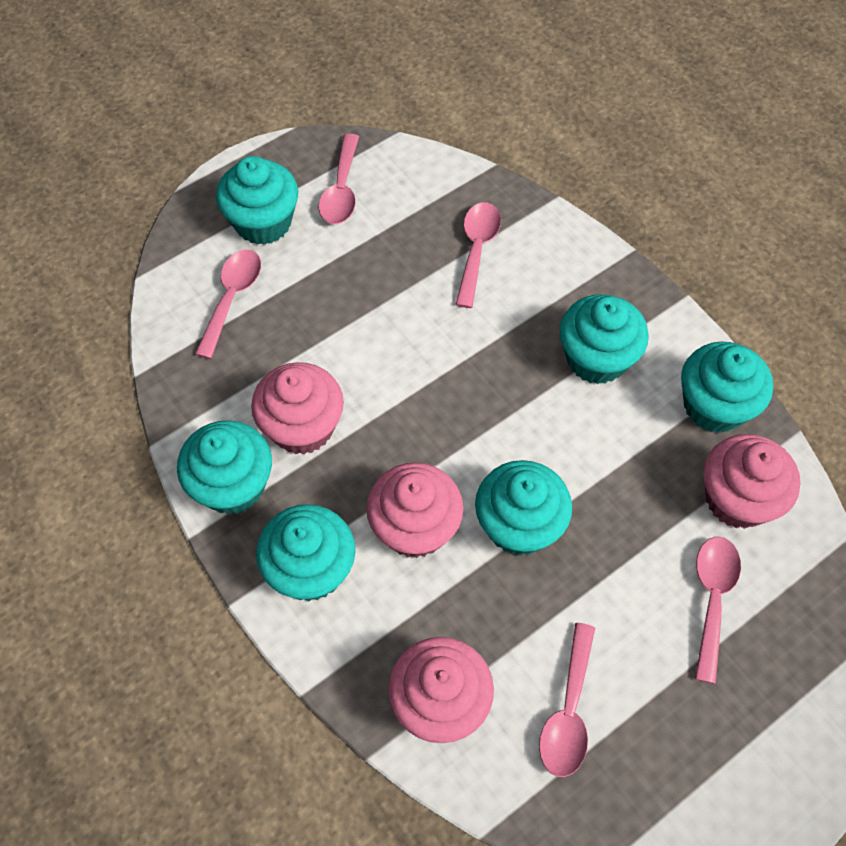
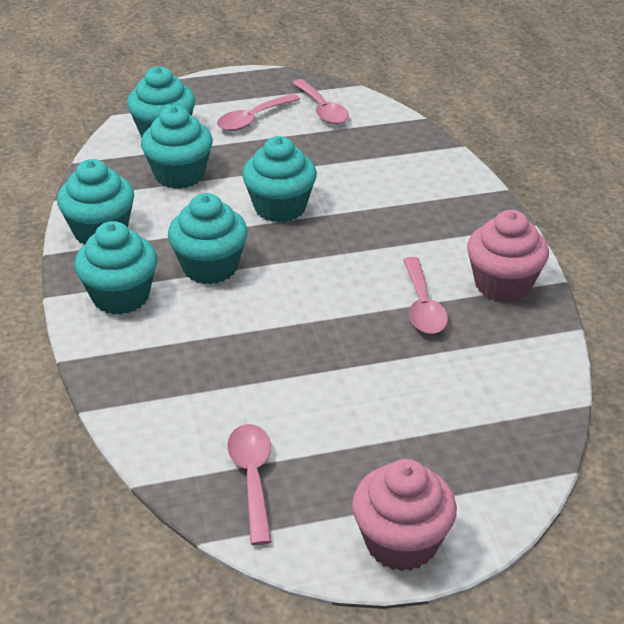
pink cupcake: [251,362,344,455] [366,463,464,558] [388,637,494,743] [703,434,800,529] = 4 -> [352,459,457,571] [467,210,549,302] = 2
pink spoon: [195,250,261,359] [319,134,359,224] [455,202,501,308] [539,623,595,777] [695,537,741,684] = 5 -> [217,94,300,131] [227,424,272,545] [292,79,349,124] [403,257,448,334] = 4

